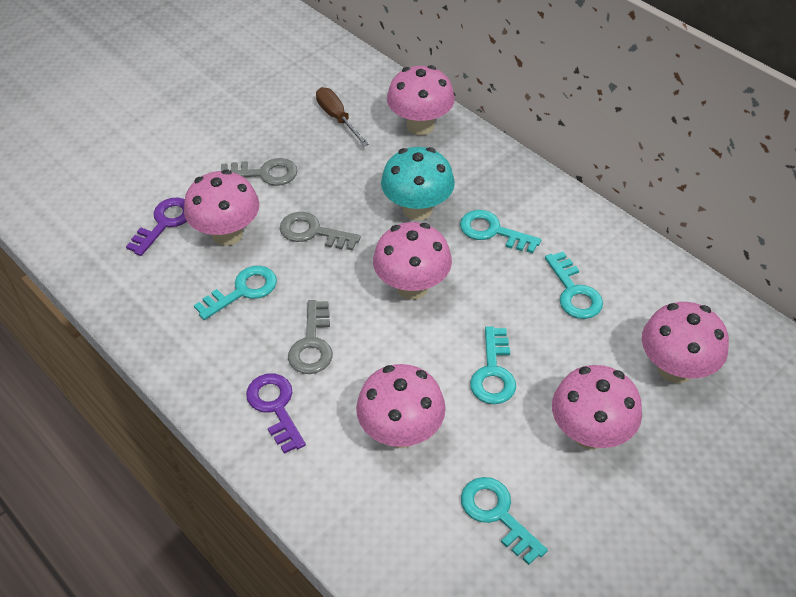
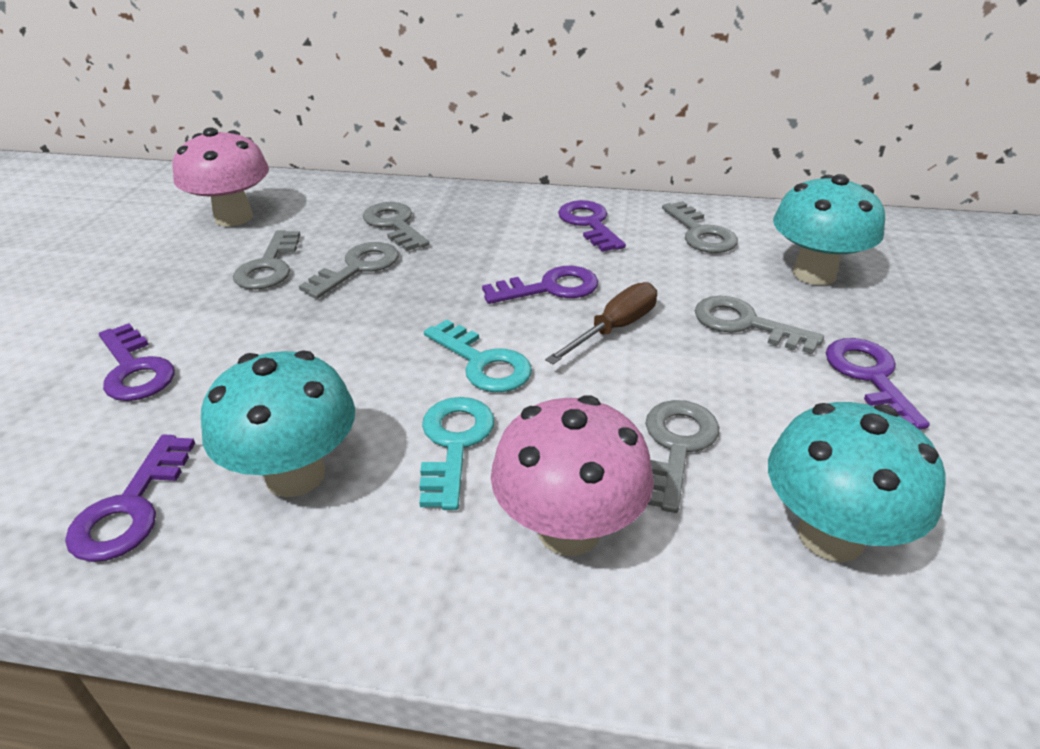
grey key: [221,158,298,186] [280,212,361,251] [288,300,333,374] = 3 -> [233,230,300,290] [299,242,399,299] [363,202,429,251] [645,400,720,513] [662,201,738,253] [695,296,824,354] = 6
pink mushroom: [184,170,259,246] [356,364,446,448] [373,222,452,300] [387,65,455,135] [552,365,642,450] [642,302,729,383] = 6 -> [172,127,269,227] [491,395,654,556] = 2
purple key: [126,197,187,256] [246,373,306,454] = 2 -> [65,434,195,562] [99,323,175,401] [482,266,598,304] [558,200,626,252] [826,338,930,430] = 5
turquoise key: [194,266,277,320] [460,210,541,253] [461,477,548,565] [470,327,516,404] [545,252,603,319] = 5 -> [419,397,494,510] [424,320,532,392] = 2
turquoise mushroom: [381,147,455,221] = 1 -> [201,350,355,497] [768,402,946,562] [773,174,885,285] = 3

